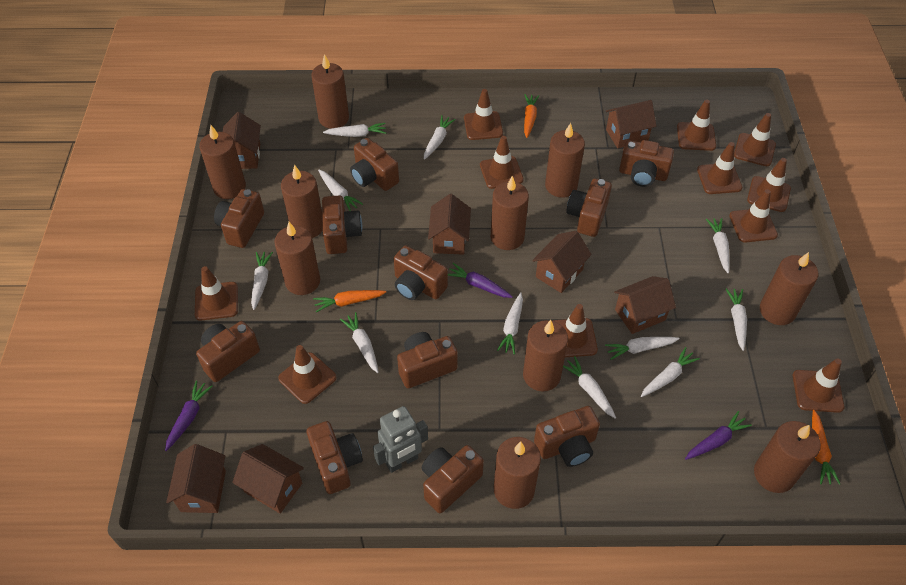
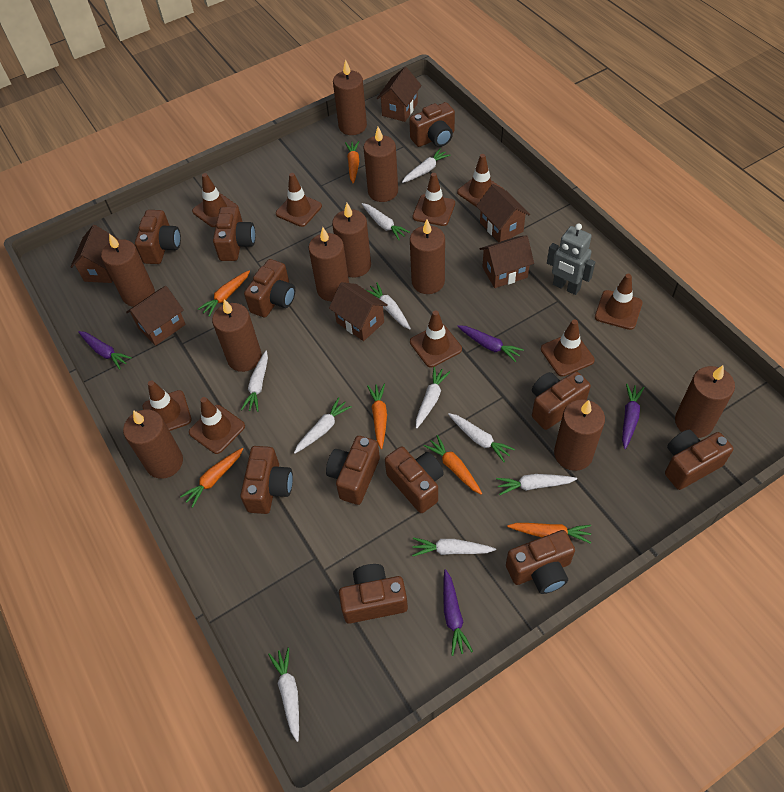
brown house: [166,444,226,513] [223,112,261,169] [232,444,304,514] [428,194,471,255] [532,231,592,293] [606,100,656,148] [614,276,676,334] = 7 -> [71,225,119,283] [126,286,186,346] [329,282,388,341] [377,67,422,122] [476,184,530,242] [480,235,534,288] = 6
brown traffic cone: [195,266,238,321] [278,345,337,404] [464,89,503,140] [480,136,524,189] [553,304,598,357] [677,100,716,151] [697,142,742,194] [729,189,778,242] [734,113,776,166] [747,158,791,212] [793,358,844,413] = 11 -> [142,380,192,431] [189,397,245,454] [192,173,239,227] [276,173,322,227] [410,310,462,367] [413,173,455,226] [457,154,504,206] [541,319,595,377] [595,274,642,330] = 9
orange carrot: [313,290,386,312] [524,94,539,138] [812,410,840,485] = 3 -> [180,448,243,508] [198,270,250,317] [345,141,359,184] [367,384,387,449] [424,435,482,495] [507,523,591,544] = 6
purple carrot: [165,381,213,451] [448,263,513,298] [685,411,752,460] = 3 -> [78,331,132,369] [443,569,473,656] [457,325,524,362] [622,383,645,449] = 4
white carrot: [251,252,273,310] [318,170,363,211] [323,123,386,137] [340,312,379,373] [424,116,456,160] [497,292,523,354] [563,356,616,419] [605,337,680,360] [641,347,700,397] [706,218,730,273] [726,288,747,351] = 11 -> [241,351,268,412] [268,647,299,742] [294,397,352,454] [362,203,410,240] [366,282,411,329] [402,148,451,183] [412,537,496,556] [416,367,450,429] [448,413,515,462] [496,474,577,495] = 10

